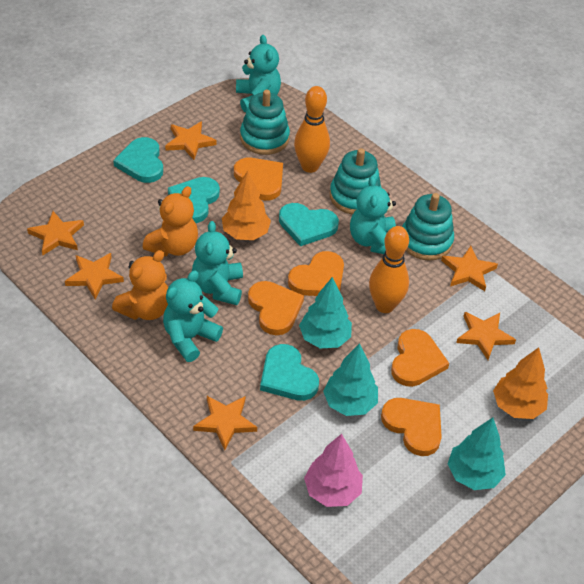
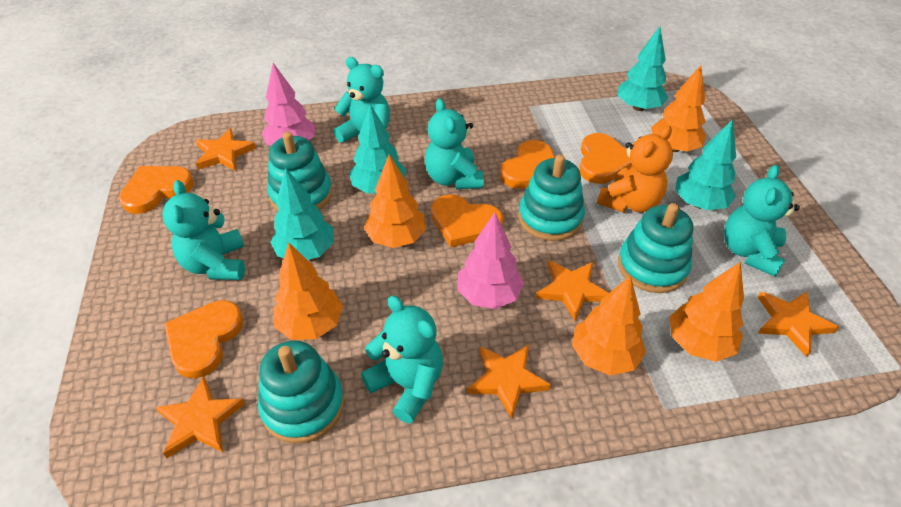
orange bowling pin: [294,86,330,173] [369,226,409,313] = 2 -> none = 0
orange star: [27,211,84,255] [65,253,124,300] [165,121,217,160] [193,396,257,450] [441,246,498,291] [456,312,516,360] = 6 -> [155,376,245,458] [195,128,256,171] [467,344,551,419] [536,260,608,321] [758,292,839,357] = 5
orange teddy bear: [112,250,168,320] [143,186,198,257] = 2 -> [597,126,673,213] = 1
orange tree: [222,170,271,240] [493,347,548,419] = 2 -> [273,242,343,340] [364,154,426,248] [572,275,646,376] [651,65,706,152] [670,262,744,362] = 5
pink tree: [304,434,363,507] = 1 -> [262,63,315,146] [457,212,524,309] = 2
turquoise heart: [113,137,163,183] [168,177,220,223] [260,344,319,401] [279,203,339,246] = 4 -> none = 0
turquoise stacking toy: [240,90,290,155] [330,148,381,215] [402,193,454,261] = 3 -> [258,340,344,443] [267,132,333,211] [518,155,585,241] [618,203,693,293] = 4
turquoise teddy bear: [163,270,223,362] [192,221,243,305] [236,35,281,112] [350,176,396,254] = 4 -> [162,180,245,280] [334,57,390,143] [361,296,443,423] [425,98,484,189] [724,165,800,277] = 5
turquoise tree: [299,277,352,348] [323,343,378,416] [448,418,506,490] = 3 -> [270,167,334,260] [349,104,407,194] [617,26,669,111] [675,119,736,210] = 4

